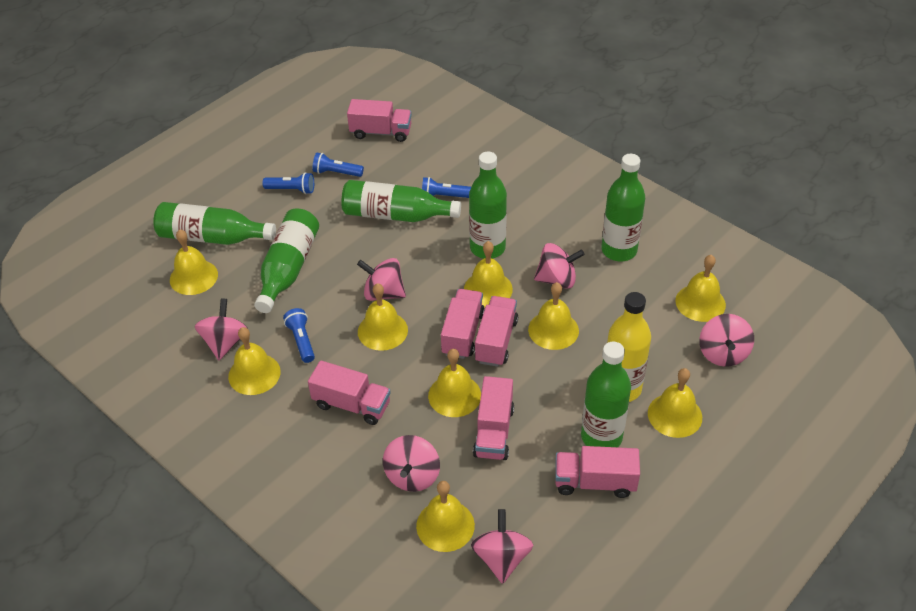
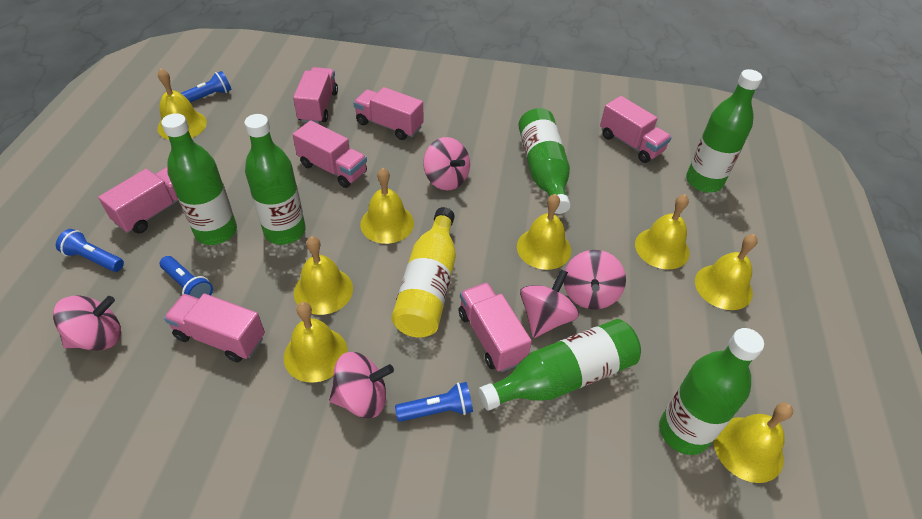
pink spinning top: [195,298,248,360] [357,258,406,301] [383,435,440,492] [471,509,533,584] [534,243,584,289] [699,314,754,367] = 6 -> [53,296,121,351] [329,352,394,418] [423,137,470,190] [520,269,579,338] [564,250,626,310] = 5
pink truck: [308,361,391,425] [347,99,412,142] [441,289,485,359] [473,376,514,460] [475,296,518,367] [555,446,640,498] = 6 -> [98,167,179,234] [164,293,265,362] [292,120,367,188] [293,67,338,124] [354,87,423,140] [459,282,532,372] [600,96,672,163] = 7
yellow bell: [170,229,218,295] [228,327,281,395] [358,283,408,351] [416,481,475,552] [428,349,481,417] [464,241,513,307] [528,282,579,350] [648,368,702,438] [675,255,726,322] = 9 -> [157,69,207,140] [284,302,348,383] [294,236,353,315] [360,168,414,244] [517,194,571,270] [635,194,690,269] [695,234,758,310] [713,403,793,483] = 8

